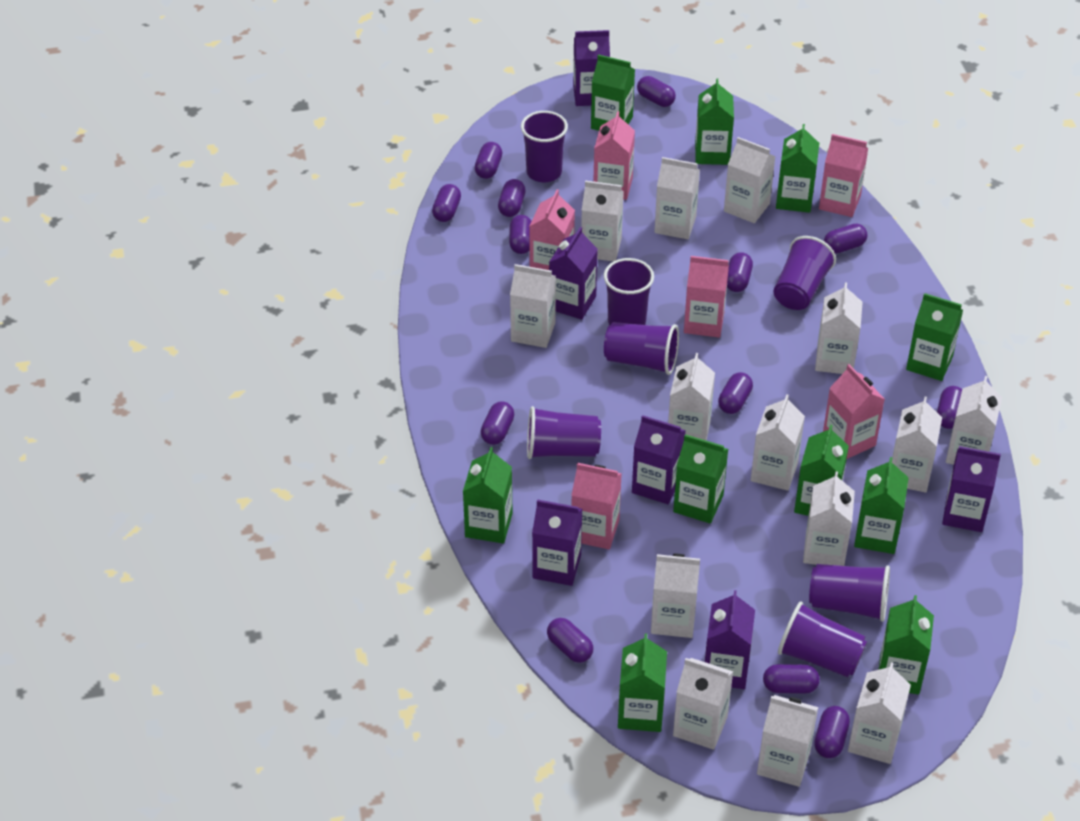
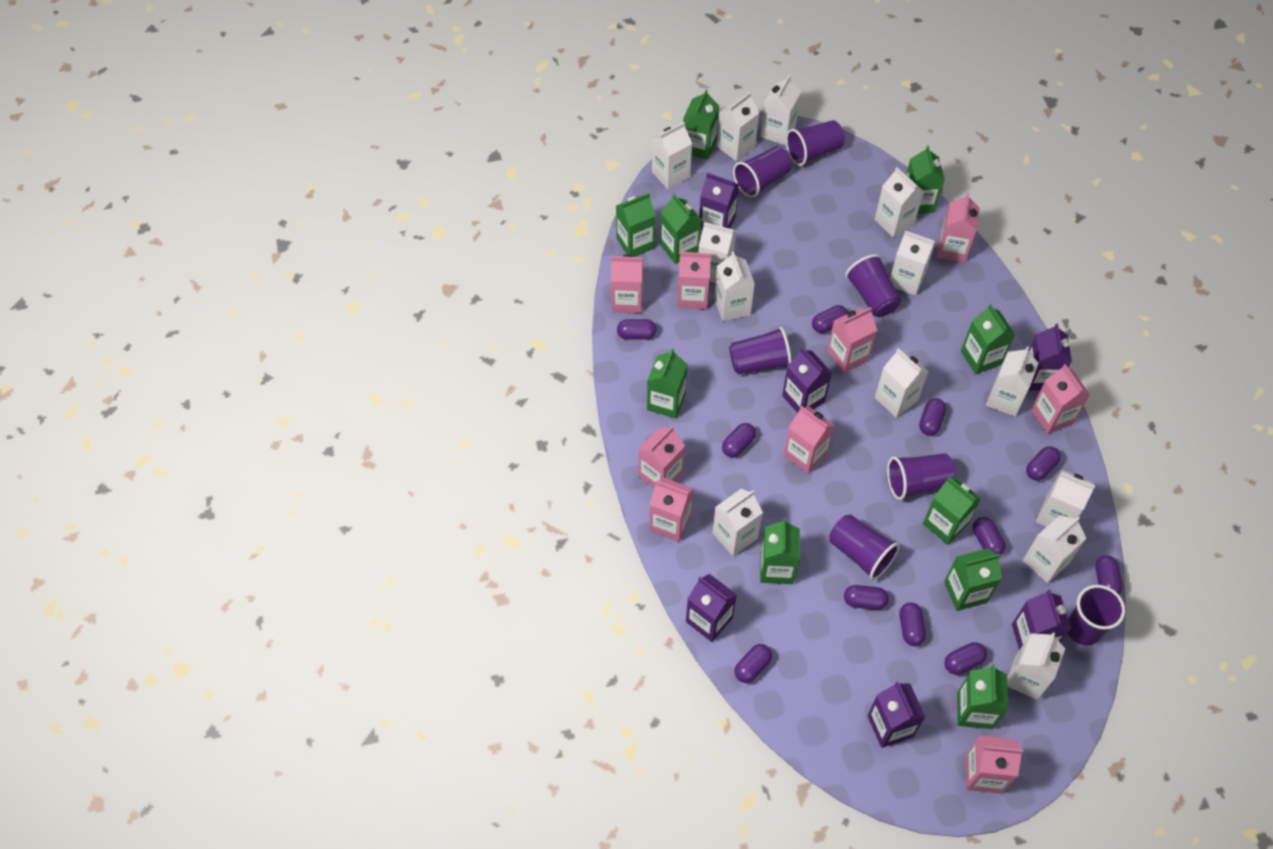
pink carton: [529,189,575,270] [571,463,622,549] [593,111,635,200] [684,256,729,338] [819,134,868,217] [823,364,885,459] = 6 -> [611,255,643,313] [639,426,685,488] [649,477,694,542] [677,252,711,309] [784,406,835,474] [827,307,877,373] [936,193,980,263] [965,735,1023,794] [1031,364,1090,434] = 9
purple capsule: [432,184,461,222] [475,142,502,179] [481,401,514,445] [498,179,526,217] [509,215,531,254] [547,618,593,663] [637,76,676,107] [718,372,753,414] [727,252,753,292] [763,664,820,694] [814,706,850,758] [824,223,868,254] [937,386,962,429] = 13 -> [617,319,657,340] [722,423,756,458] [734,644,772,683] [812,305,848,333] [844,585,889,610] [900,602,926,646] [919,398,946,436] [944,642,987,675] [973,517,1005,555] [1026,446,1061,481] [1095,555,1122,594] = 11
white carton: [510,264,556,348] [581,180,624,261] [651,553,700,638] [654,157,700,239] [668,353,715,441] [673,658,733,750] [724,137,776,223] [751,394,805,491] [757,695,818,787] [803,472,855,566] [815,283,863,374] [848,662,911,764] [892,397,942,493] [946,376,1002,465] = 14 -> [652,122,692,189] [698,222,736,283] [712,489,763,556] [714,251,755,321] [717,92,759,161] [760,75,801,146] [875,167,924,237] [875,348,928,418] [890,231,935,296] [986,346,1039,416] [1007,632,1066,700] [1023,515,1086,583] [1036,470,1095,527] = 13

